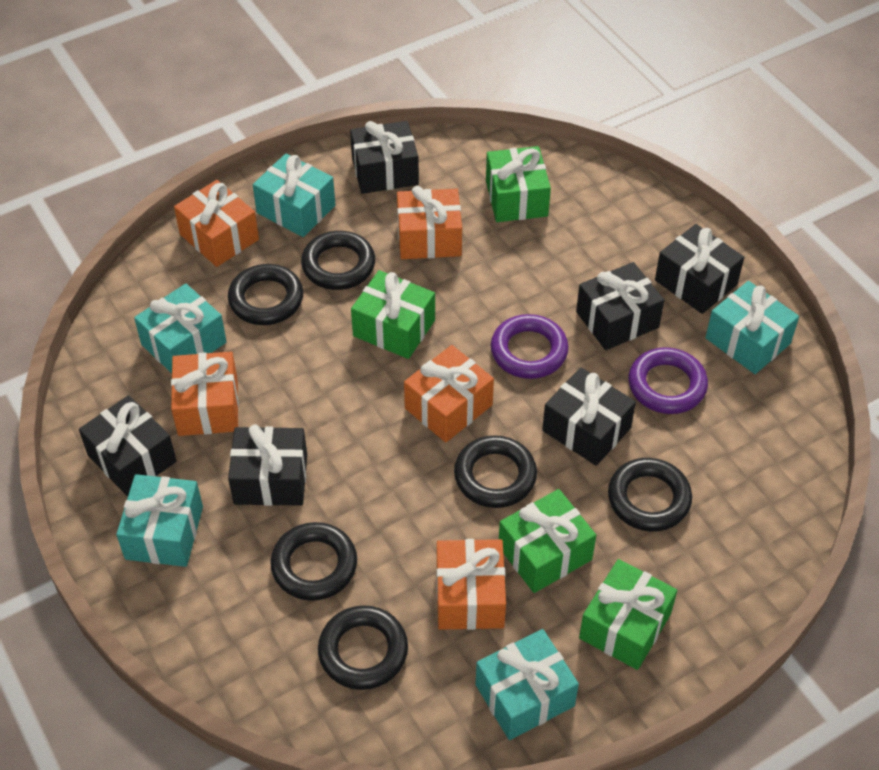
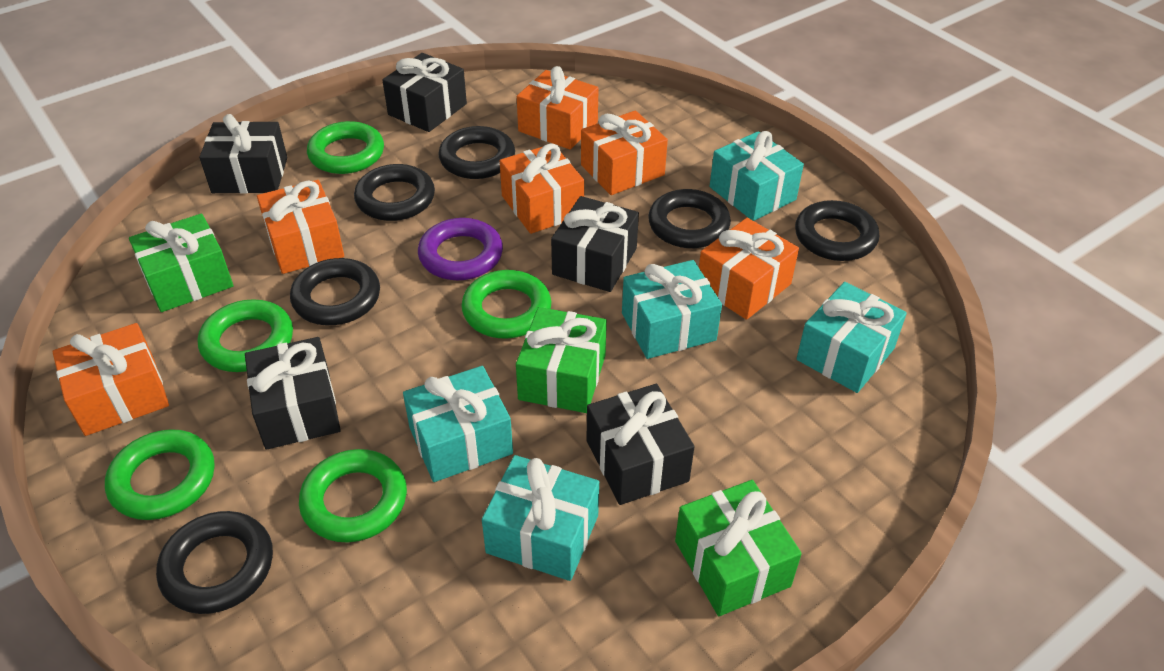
black gift: [79,395,177,496] [228,425,307,506] [350,121,419,194] [542,367,636,466] [576,262,664,350] [655,224,744,314] = 6 -> [199,114,287,194] [245,337,341,450] [382,53,467,132] [551,196,639,292] [586,384,694,505] = 5
green gift: [351,270,435,359] [486,146,551,222] [499,489,596,593] [579,559,677,670] = 4 -> [129,213,233,312] [516,307,607,413] [675,480,802,616] = 3
green ring: none = 0 -> [105,429,214,520] [198,299,293,372] [299,449,407,542] [307,121,384,174] [461,270,551,339] = 5
orange gift: [171,352,239,436] [174,180,259,267] [397,186,462,259] [404,345,494,442] [437,539,506,630] = 5 -> [52,323,169,436] [257,180,344,274] [500,143,584,234] [517,66,599,150] [581,110,668,195] [699,218,799,320] = 6
purple ring: [491,314,568,379] [629,347,708,414] = 2 -> [418,218,503,280] = 1

